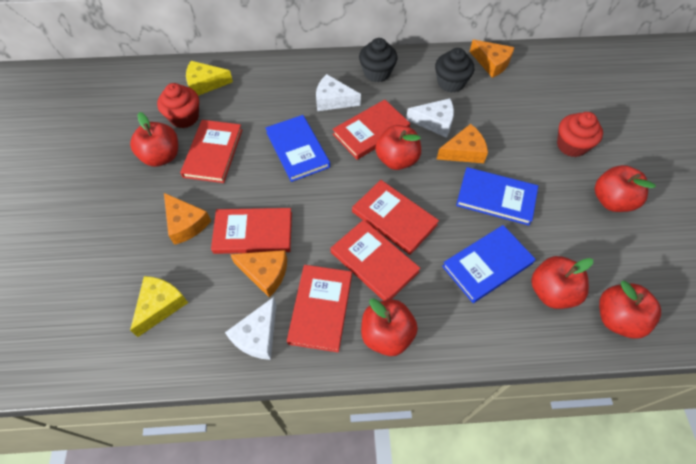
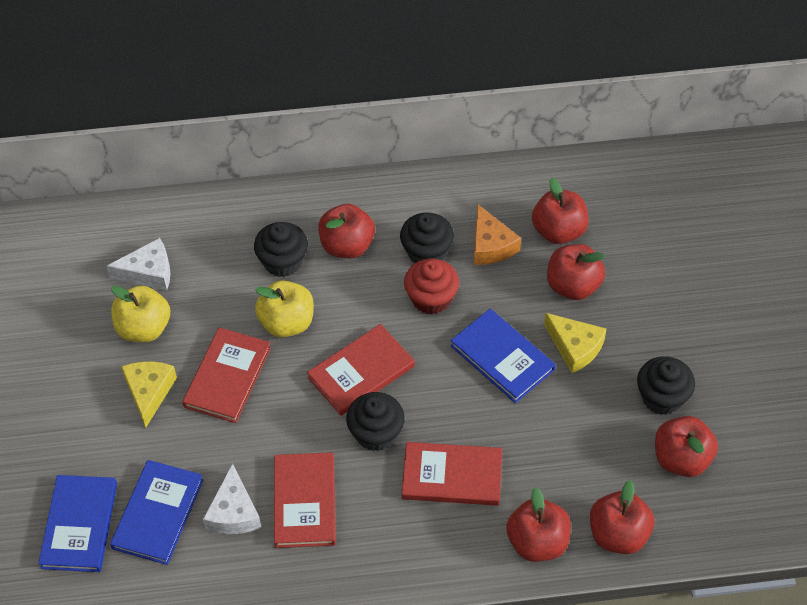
black cupcake: [359,38,397,82] [435,48,474,93] = 2 -> [254,222,308,277] [346,392,405,451] [400,212,454,263] [637,356,695,415] = 4
orange cheese: [164,193,211,245] [230,250,287,297] [437,124,488,163] [469,40,515,78] = 4 -> [474,204,521,265] = 1
red book: [180,120,242,183] [211,208,292,254] [287,265,352,353] [330,220,421,301] [332,99,410,160] [352,180,439,255] = 6 -> [182,327,271,423] [274,452,336,548] [307,324,415,416] [402,442,502,506] = 4
red cupcake: [157,83,199,128] [557,112,603,157] = 2 -> [404,258,459,315] = 1
white cheese: [225,297,276,360] [316,74,361,111] [406,98,454,138] = 3 -> [106,238,170,291] [203,463,261,534] = 2
yellow apple: none = 0 -> [111,286,170,342] [255,280,313,338] = 2

